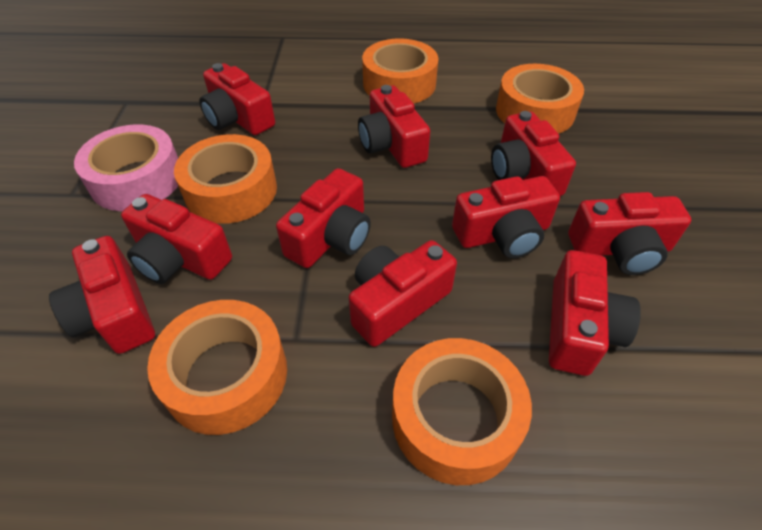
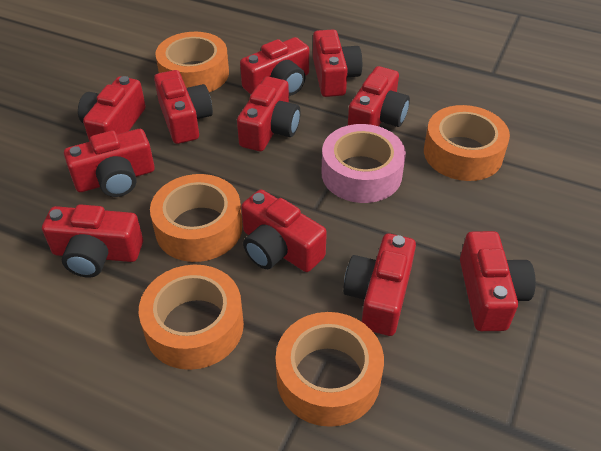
red camera: [49,236,155,354] [121,194,232,284] [199,63,275,135] [276,168,371,268] [349,240,457,347] [358,85,430,168] [452,176,560,258] [491,111,576,196] [549,250,641,376] [568,192,691,275] = 10 -> [42,204,143,277] [64,129,155,197] [78,76,146,142] [154,70,213,144] [237,76,301,151] [240,37,309,96] [241,190,327,272] [313,29,362,97] [343,233,416,336] [348,66,410,127] [460,231,536,331] = 11

